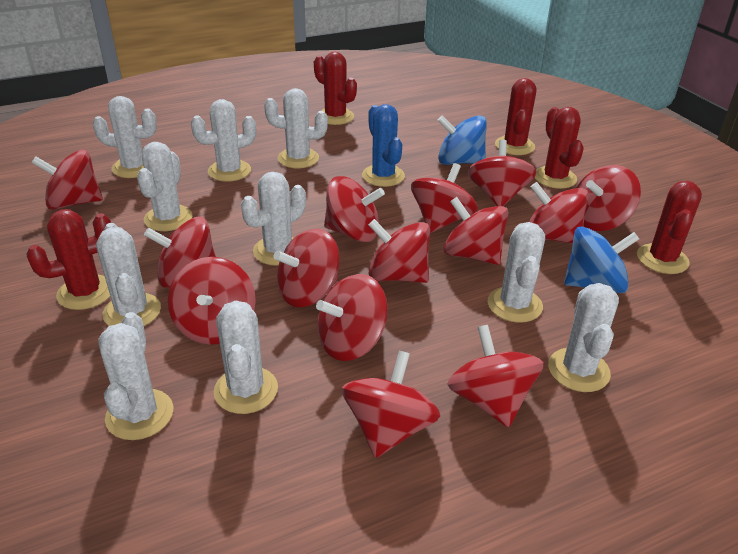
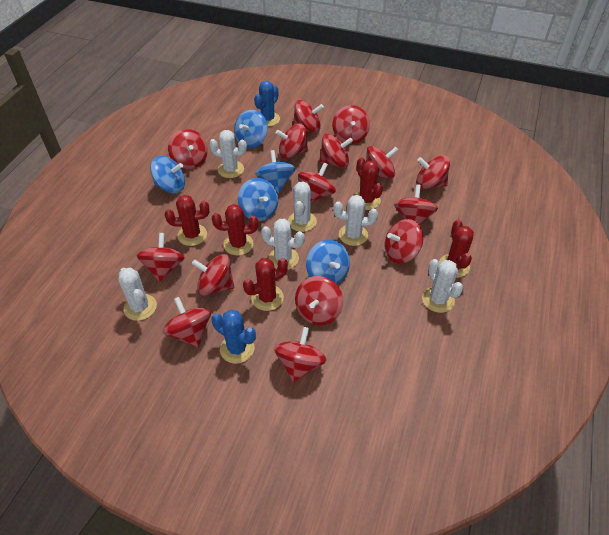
blue cactus: [362,104,405,187] = 1 -> [211,310,256,364] [254,81,280,127] = 2
blue spinning top: [437,115,487,165] [564,227,639,293] = 2 -> [150,156,185,193] [234,110,268,148] [238,178,278,221] [255,150,296,193] [306,240,350,284] = 5
red spinning top: [32,150,103,210] [144,217,216,288] [168,257,256,345] [274,229,340,307] [316,274,388,361] [324,176,385,242] [342,351,440,458] [369,219,430,283] [411,163,478,233] [444,197,509,265] [447,325,544,427] [468,140,536,206] [529,182,589,244] [577,165,641,231] = 14 -> [136,233,185,282] [163,297,211,347] [168,129,208,169] [192,254,234,296] [274,327,326,383] [276,123,308,159] [293,100,324,133] [295,276,343,325] [298,163,336,202] [319,134,353,168] [332,105,370,144] [366,146,398,178] [385,219,423,264] [394,184,438,225] [416,155,450,189] = 15
white cactus: [92,96,157,178] [96,223,161,326] [98,312,174,440] [137,142,192,231] [191,99,256,182] [214,301,278,414] [241,172,306,266] [264,88,328,168] [487,222,545,323] [548,283,619,392] = 10 -> [119,268,157,321] [209,130,247,178] [261,219,305,270] [288,181,317,232] [333,195,378,246] [422,259,463,313] = 6

